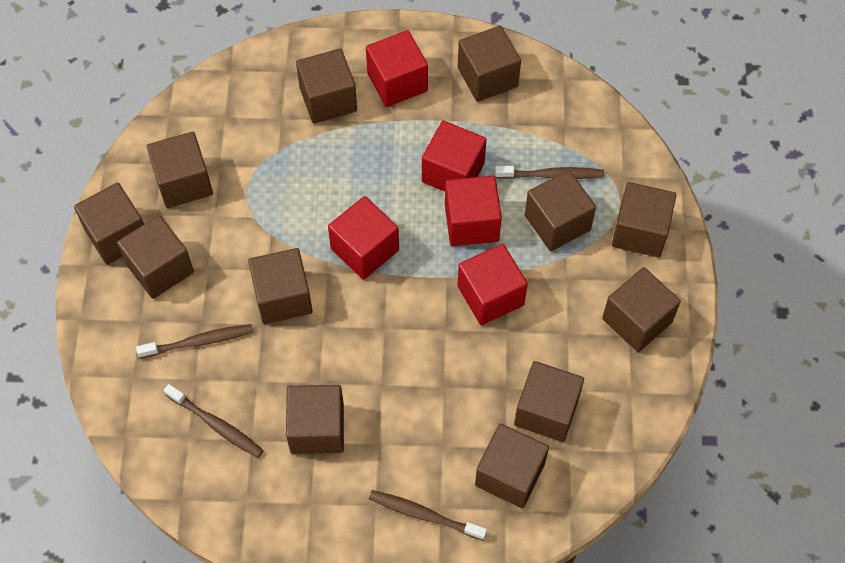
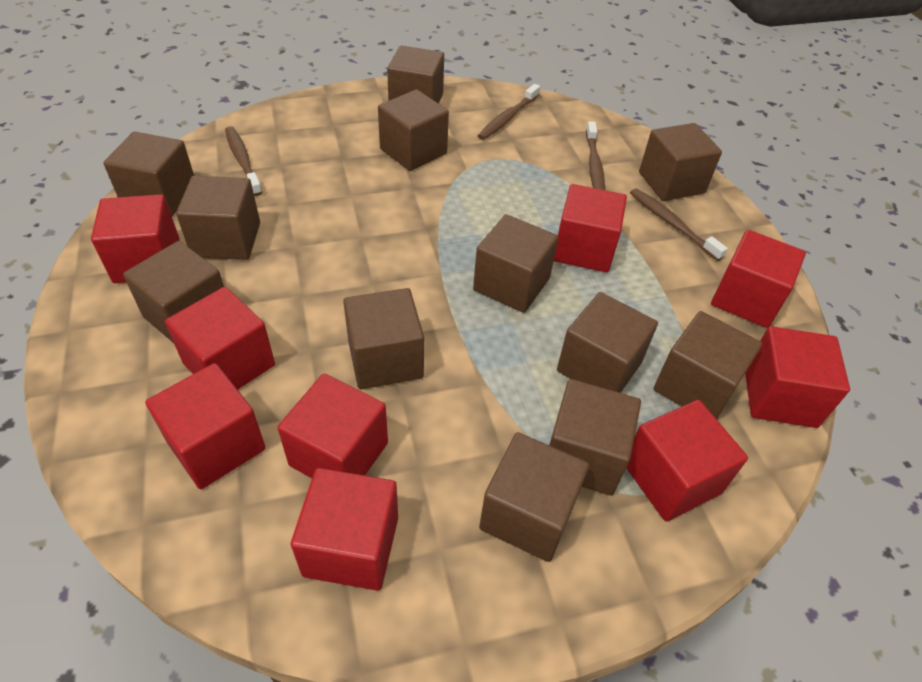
red cube: [328,196,399,280] [366,30,428,107] [422,121,487,191] [445,175,502,246] [457,244,528,325] = 5 -> [91,194,180,283] [145,363,266,489] [165,287,275,390] [277,374,388,478] [291,468,398,591] [554,184,627,272] [626,400,748,522] [711,230,806,328] [745,326,850,428] = 9

